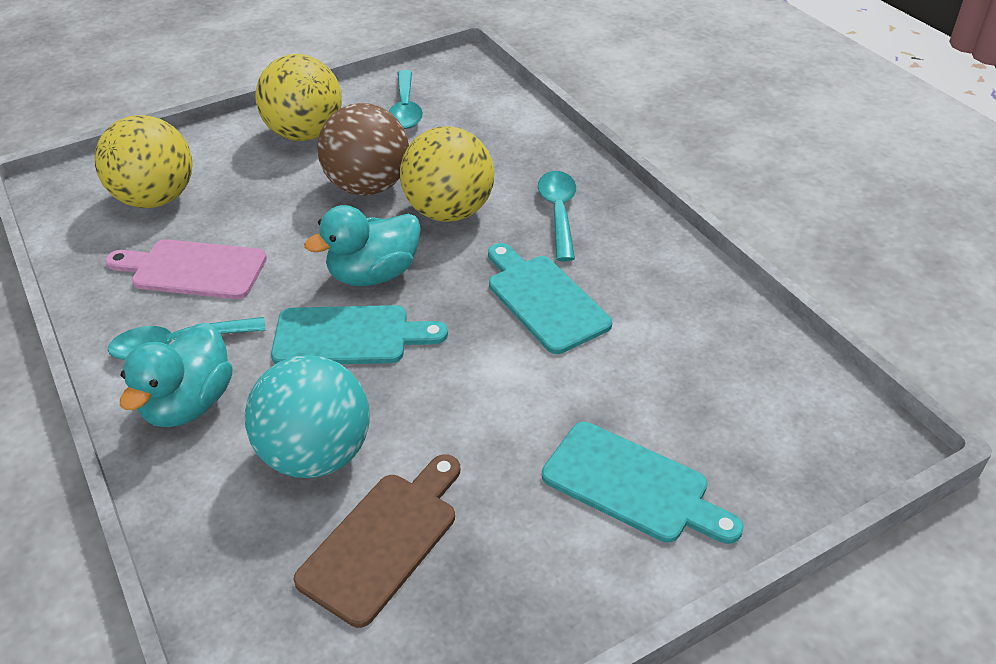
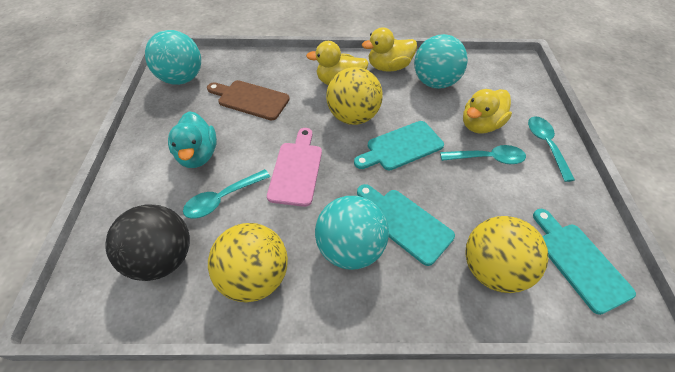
black ball: none = 0 -> [105,204,190,281] = 1
brown ball: [317,103,409,196] = 1 -> none = 0
turquoise ball: [245,355,369,478] = 1 -> [145,30,201,85] [315,196,389,270] [414,34,468,89] = 3
turquoise duck: [120,323,232,427] [304,205,421,286] = 2 -> [168,111,217,168] = 1
yellow duck: none = 0 -> [306,41,369,85] [362,27,417,72] [463,89,512,134] = 3

